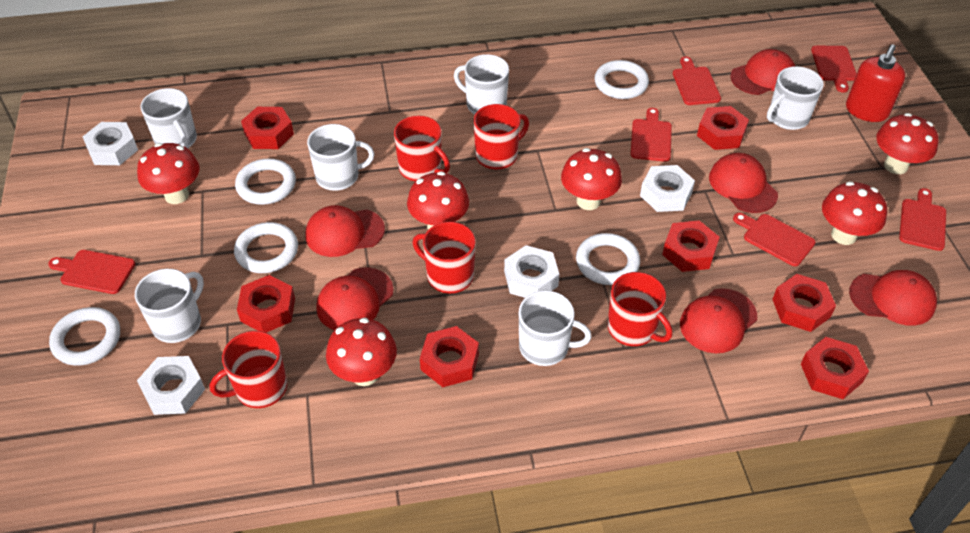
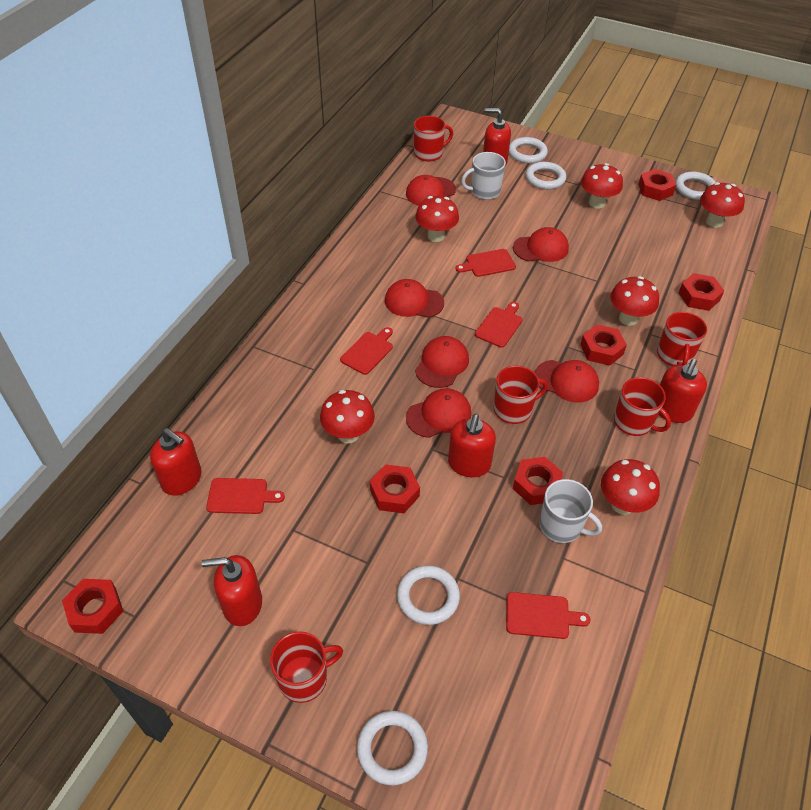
red cutting board: [48,250,135,294] [631,108,672,162] [673,56,721,105] [733,213,816,266] [811,46,857,93] [899,188,946,251] = 6 -> [206,478,285,514] [340,327,393,375] [455,249,516,277] [475,302,523,348] [506,592,590,639] = 5
red nut: [237,275,295,333] [241,107,294,149] [420,326,479,387] [662,220,720,272] [697,106,749,150] [772,274,836,332] [801,337,869,399] = 7 -> [62,579,123,634] [370,464,420,513] [513,457,563,505] [580,324,627,366] [638,169,676,201] [679,273,724,311] = 6
red soap dispenser: [846,44,905,122] = 1 -> [150,428,202,496] [202,555,262,626] [448,414,496,477] [483,108,511,166] [659,359,707,423] = 5
white mug: [135,269,204,343] [140,88,197,149] [307,124,374,191] [454,54,509,114] [519,291,592,366] [767,66,824,130] = 6 -> [461,152,506,200] [539,479,602,543] = 2
white nut: [83,122,138,165] [137,356,205,415] [504,245,560,298] [640,165,695,212] = 4 -> none = 0

